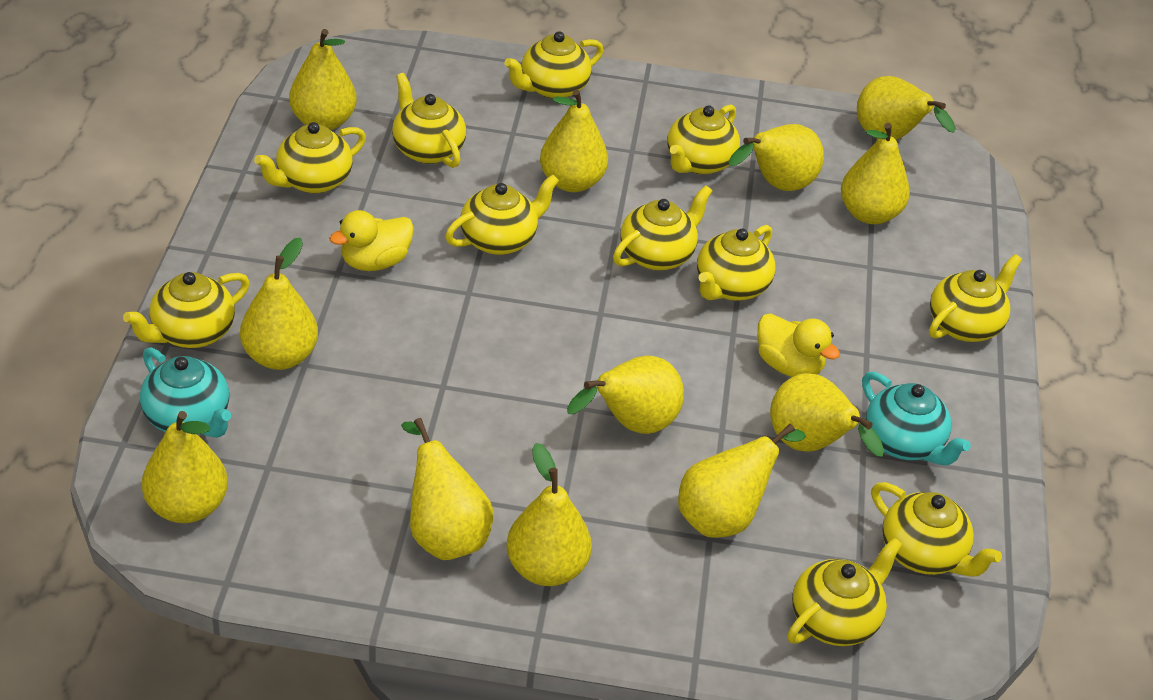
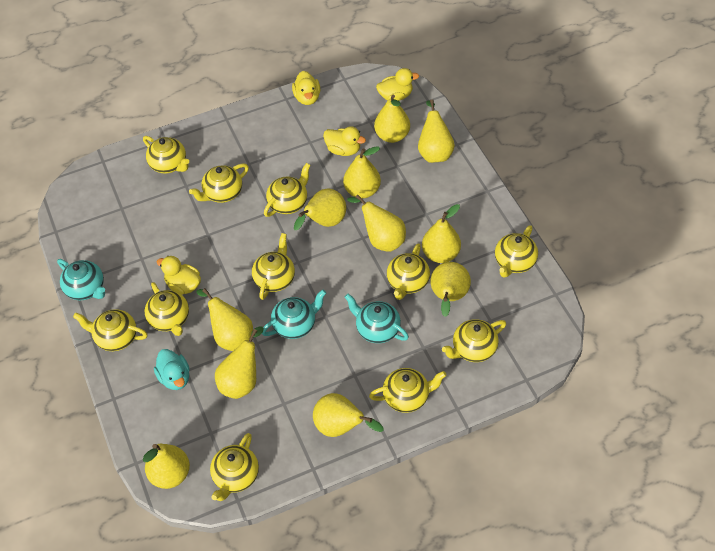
turquoise duck: none = 0 -> [154,349,189,390] = 1
turquoise teapot: [140,347,231,438] [862,372,970,465] = 2 -> [57,259,105,300] [262,290,326,339] [345,294,409,343] = 3
yellow duck: [329,210,414,271] [757,314,840,377] = 2 -> [157,256,201,295] [292,71,320,105] [323,126,366,156] [376,68,419,101] = 4
yellow pear: [142,411,228,523] [240,237,318,370] [289,29,357,130] [401,418,494,560] [506,443,592,586] [540,90,608,192] [567,356,684,434] [678,424,806,538] [729,124,824,191] [770,373,884,457] [841,123,910,224] [857,76,956,140] = 12 -> [143,444,190,489] [196,288,253,351] [215,326,264,399] [294,188,346,230] [313,393,384,437] [343,146,381,198] [347,194,406,252] [374,94,410,143] [418,99,455,163] [422,204,461,263] [430,262,471,317] = 11

